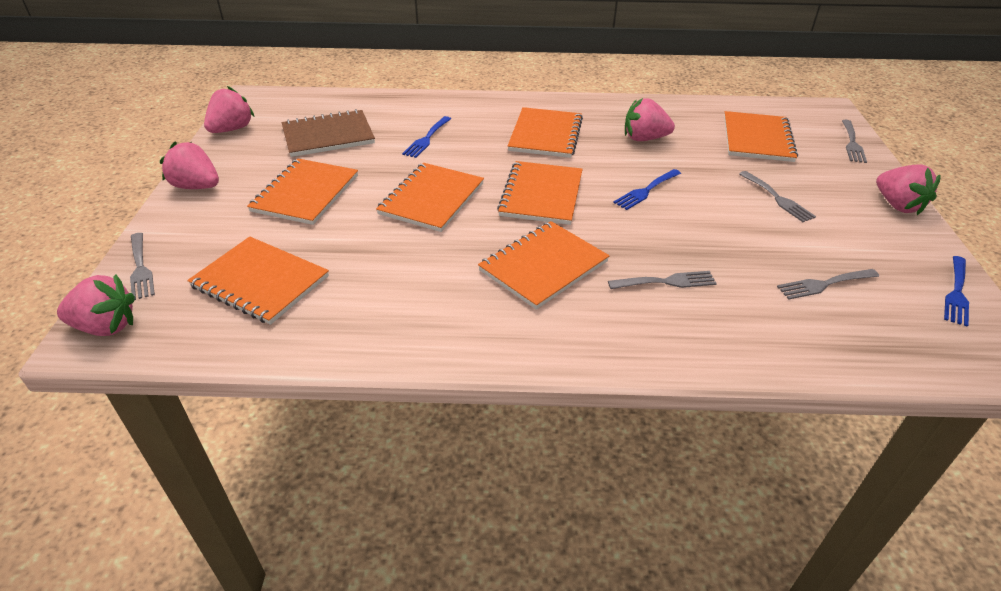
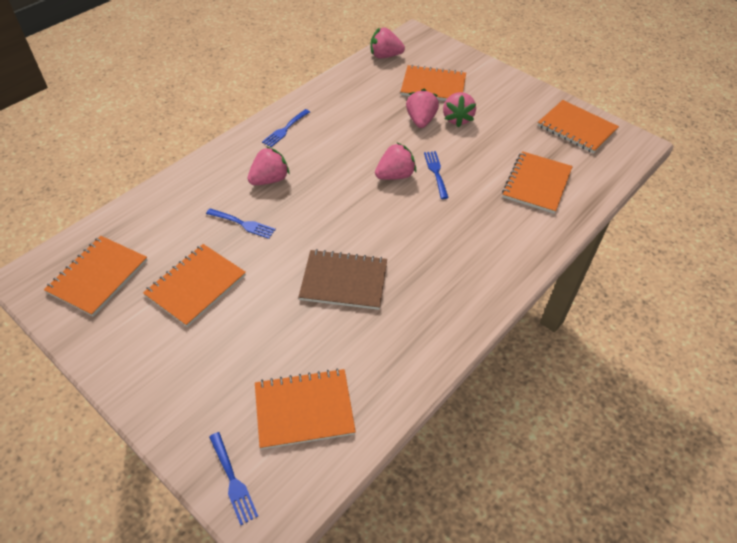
blue fork: [402,116,451,158] [614,169,681,210] [944,256,969,327] = 3 -> [206,209,276,239] [209,432,258,525] [262,109,310,147] [424,151,449,199] = 4
grey fork: [130,233,155,300] [608,271,717,289] [739,171,816,222] [777,269,879,300] [842,120,867,163] = 5 -> none = 0
orange notebook: [187,237,329,325] [247,159,358,225] [376,163,484,232] [478,221,609,309] [497,161,583,225] [508,107,583,158] [724,111,798,162] = 7 -> [44,236,147,316] [143,244,246,327] [255,368,356,450] [401,65,466,101] [502,151,573,214] [538,100,619,153] = 6

